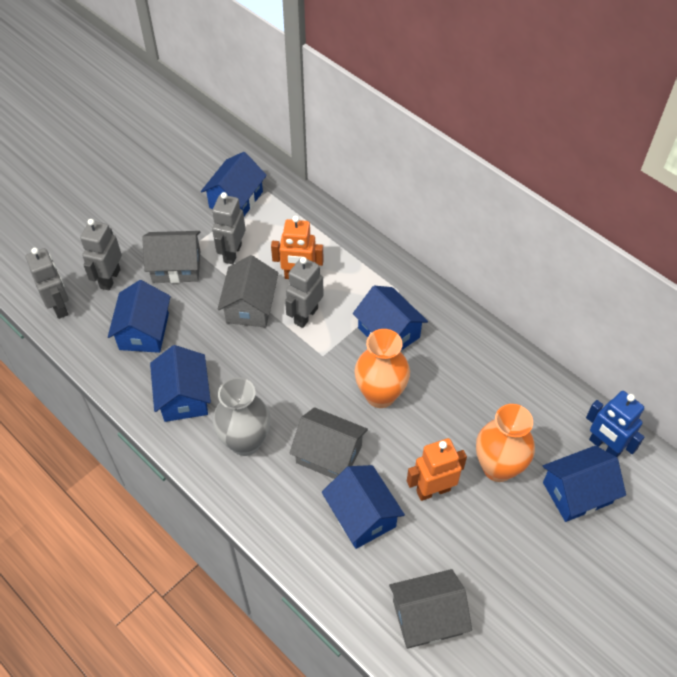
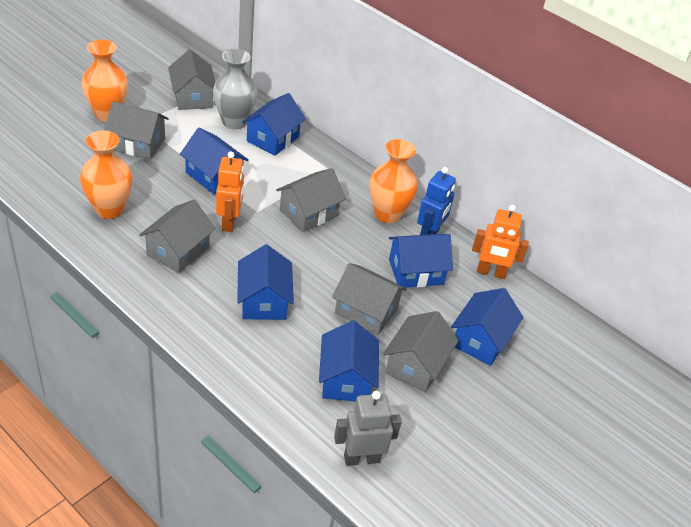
grey house: [142,231,200,283] [218,255,278,327] [289,407,368,479] [389,569,472,649] = 4 -> [104,101,169,160] [139,200,216,273] [168,50,216,110] [276,168,346,232] [332,263,407,335] [383,311,459,392] = 6
grey robot: [25,248,69,319] [80,219,122,290] [212,192,246,264] [285,257,324,328] = 4 -> [334,391,402,466] = 1
orange vase: [354,329,410,408] [476,404,535,482] = 2 -> [80,131,133,219] [82,40,128,122] [369,139,418,223] = 3

